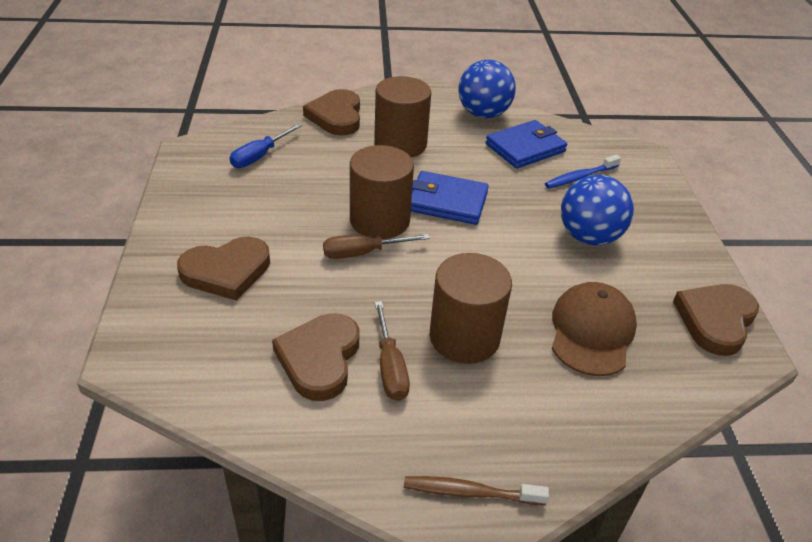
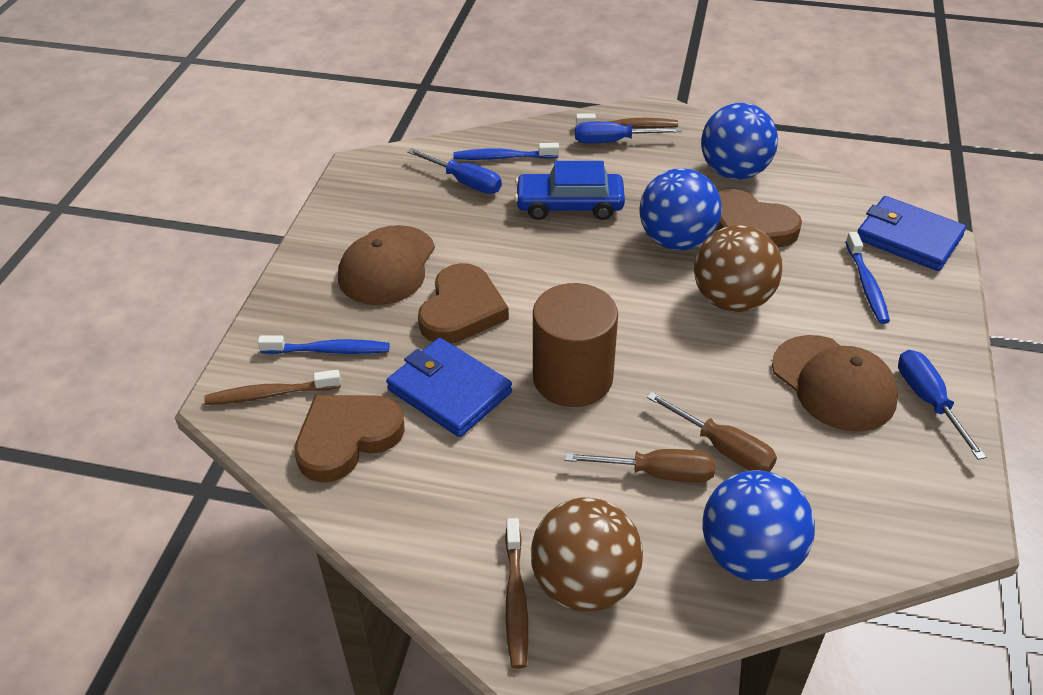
blue ball: [458,60,516,118] [561,175,634,246] = 2 -> [639,168,722,250] [701,103,778,180] [703,470,815,582] = 3
blue car: none = 0 -> [515,161,625,220] = 1
blue screwdriver: [230,124,302,168] = 1 -> [407,148,502,194] [575,122,682,144] [898,350,986,460] = 3
blue toothbrush: [545,154,621,188] = 1 -> [258,335,390,354] [453,143,559,160] [846,232,890,324] = 3
brown ball: none = 0 -> [531,498,643,612] [694,225,782,312] = 2
brown cap: [552,282,637,376] = 1 -> [338,225,435,305] [772,335,898,432] = 2
brown cylinder: [350,145,414,239] [374,76,431,158] [430,253,512,364] = 3 -> [533,283,618,407] = 1
brown heart: [177,236,270,301] [272,313,359,401] [303,89,360,136] [673,284,759,356] = 4 -> [294,395,405,482] [418,263,509,344] [716,189,802,247] = 3
brown toothbrush: [404,476,549,505] = 1 -> [204,370,341,405] [505,518,528,669] [576,114,678,128] = 3

